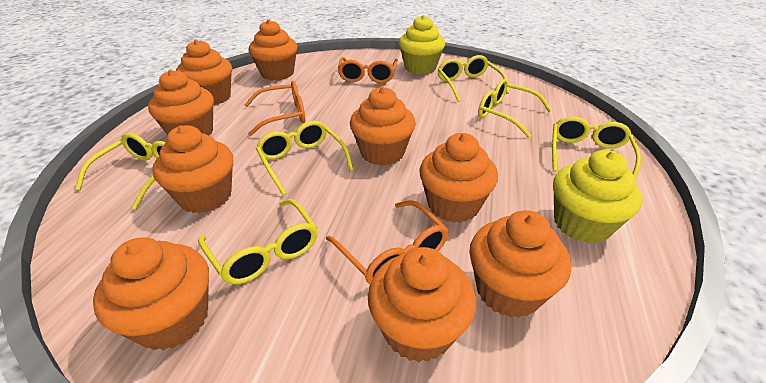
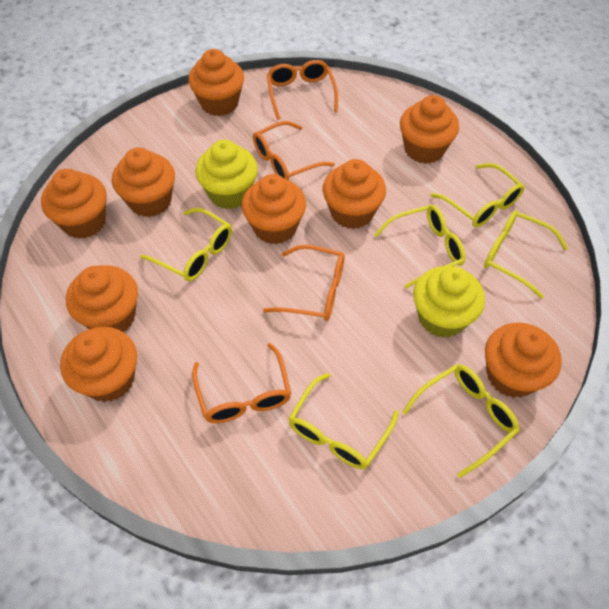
orange glasses: [244,81,305,136] [326,200,448,284] [338,57,398,83] = 3 -> [192,343,291,424] [253,121,335,180] [263,245,345,321] [267,60,338,120] = 4

